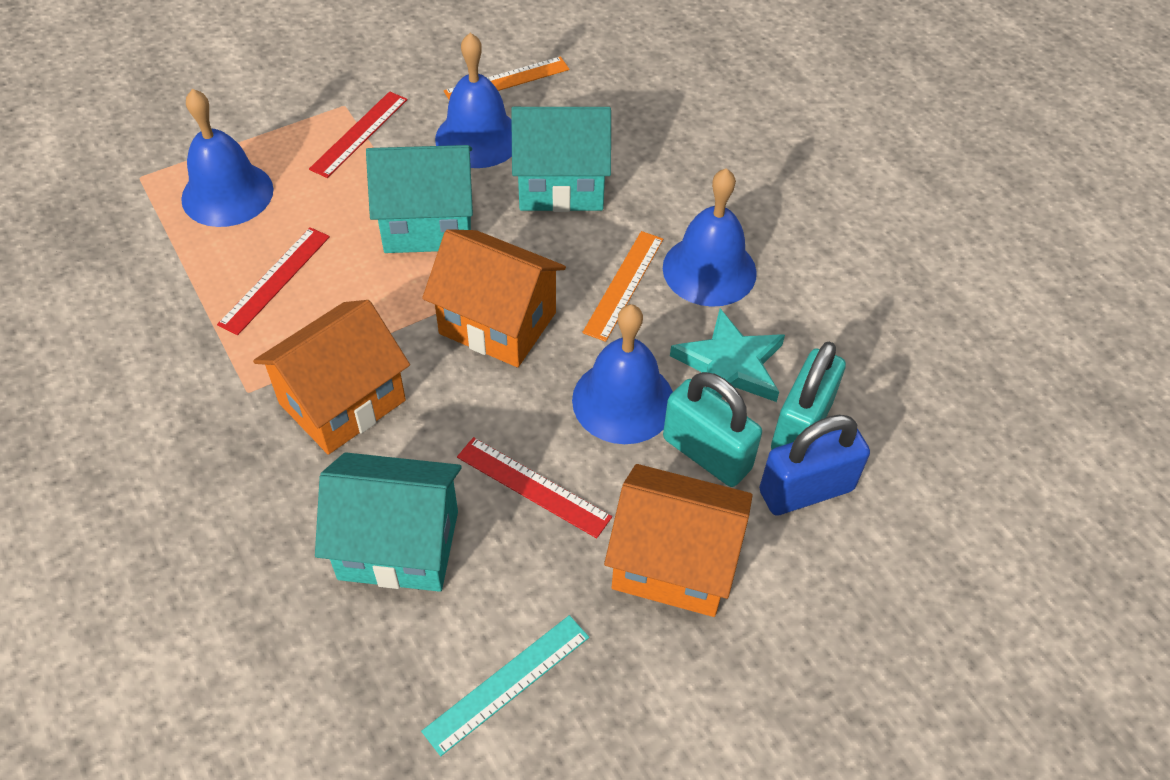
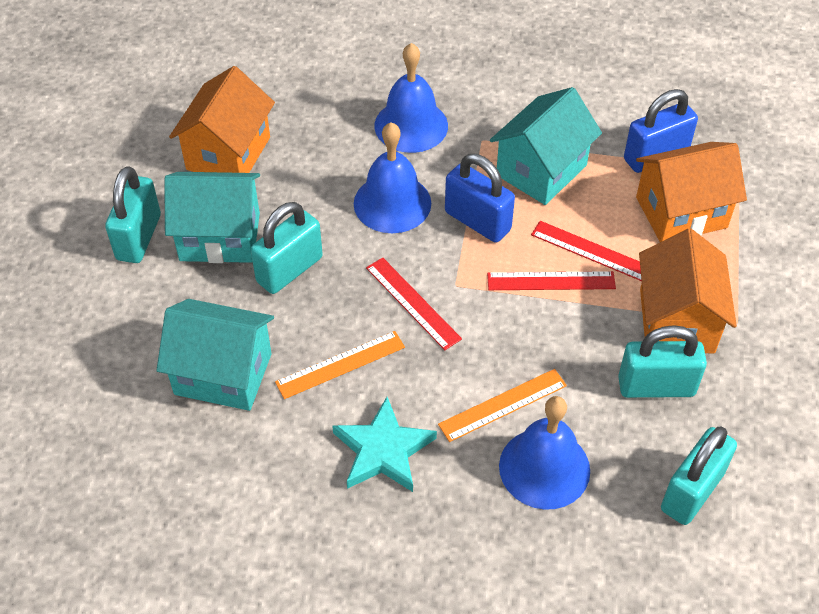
blue bell: [181,89,274,227] [435,33,512,168] [572,304,673,444] [663,168,757,307] = 4 -> [354,122,431,233] [374,43,448,153] [499,396,590,510] = 3
blue padlock: [759,415,870,516] = 1 -> [445,154,515,243] [624,89,698,173] = 2
turquoise padlock: [663,372,762,487] [771,341,846,450] = 2 -> [105,166,161,263] [251,202,323,294] [618,325,707,398] [661,426,737,525] = 4
turquoise ruler: [421,615,589,756] = 1 -> none = 0

